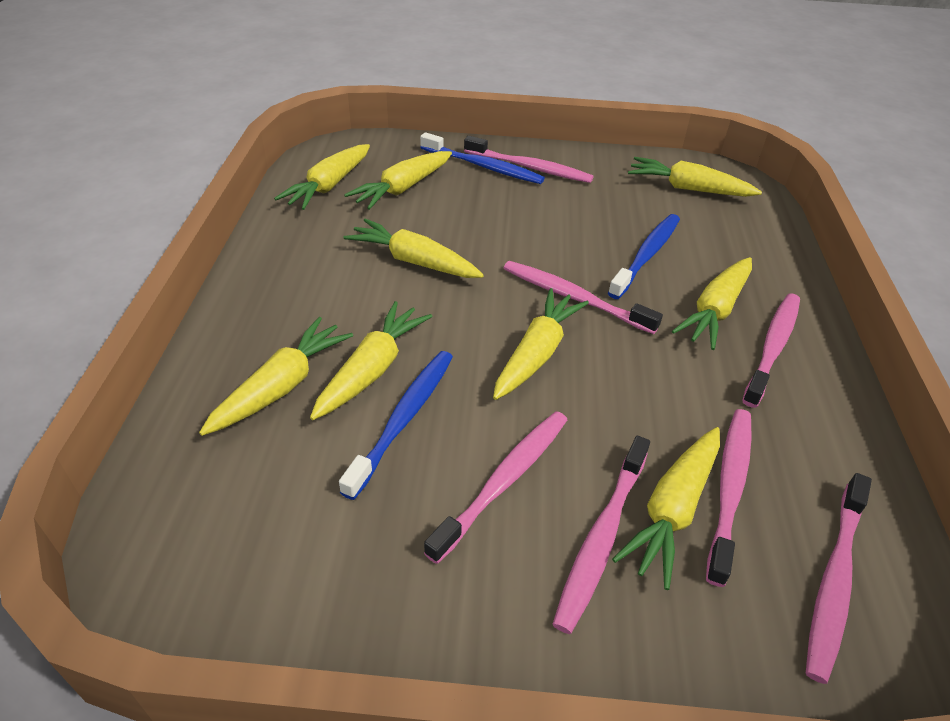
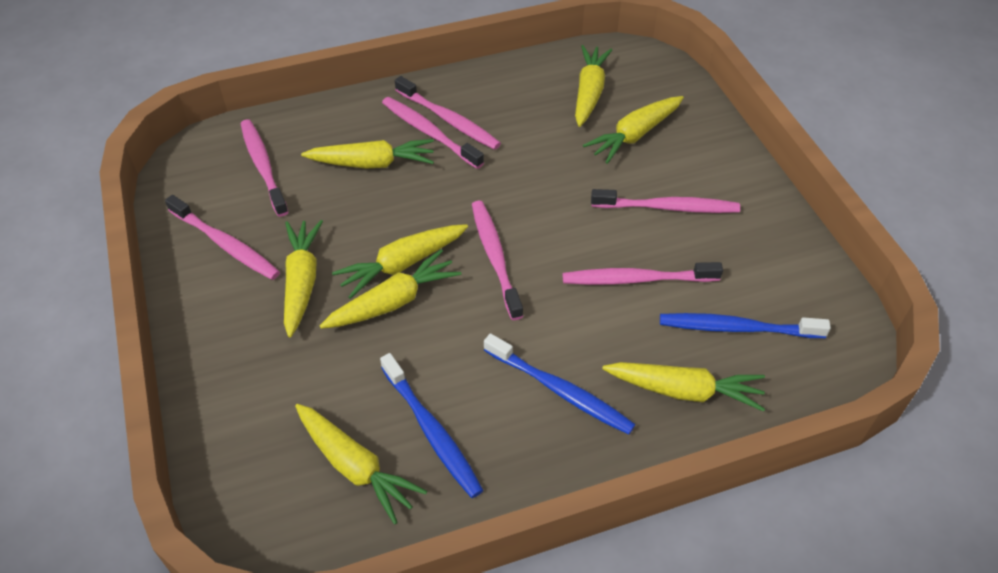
yellow carrot: [199,317,353,436] [274,144,370,210] [310,301,432,420] [343,218,484,278] [344,151,452,210] [493,288,589,400] [612,427,720,590] [628,157,762,197] [672,257,752,350] = 9 -> [284,220,323,337] [295,404,427,525] [301,139,434,169] [320,249,461,329] [332,224,468,299] [575,45,612,127] [583,96,684,164] [602,362,765,412] = 8

